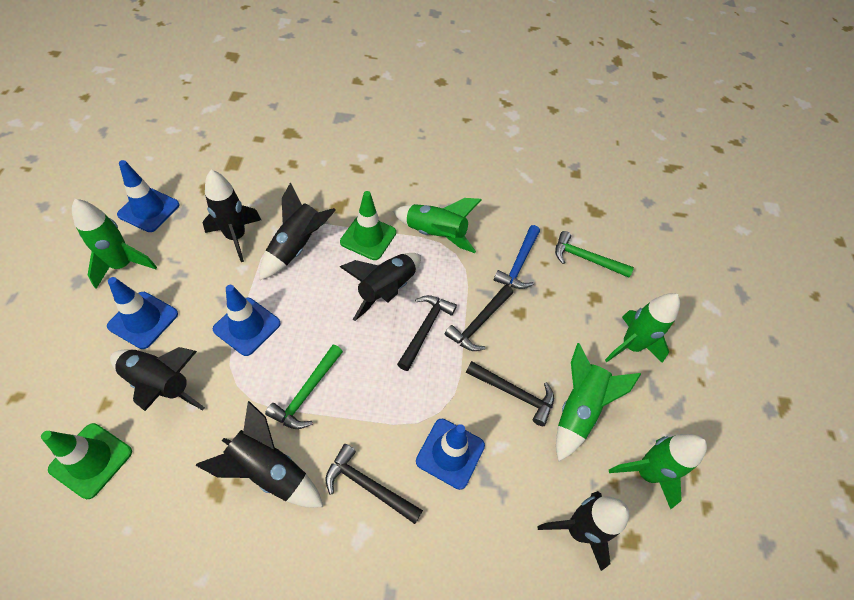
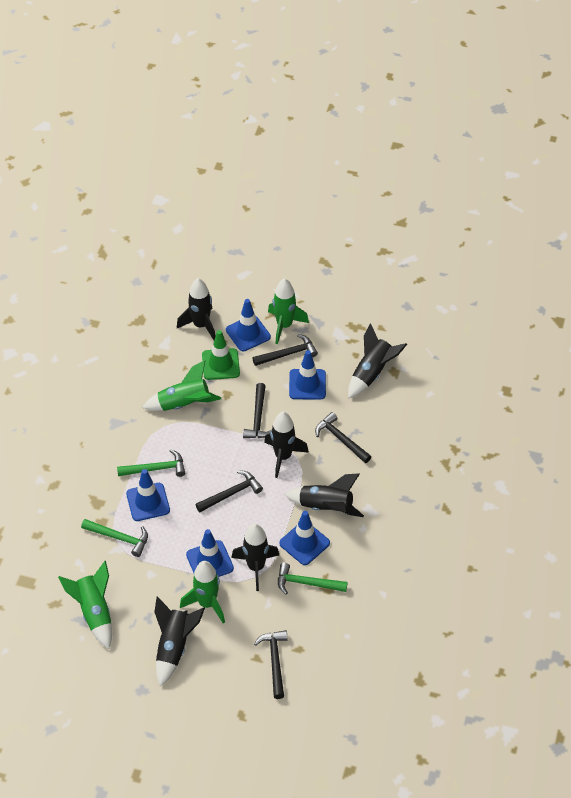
black hammer: [325,444,423,524] [397,295,457,371] [444,285,513,351] [466,361,554,426] = 4 -> [195,470,263,512] [243,383,272,438] [252,334,318,366] [254,630,288,699] [315,412,371,463] = 5
blue hammer: [494,225,540,289] = 1 -> none = 0
blue traffic cone: [107,277,178,349] [117,160,180,232] [213,285,281,356] [416,419,485,490] = 4 -> [126,469,170,521] [186,529,234,577] [226,299,271,351] [279,511,330,565] [289,350,326,400] = 5
green hammer: [265,345,343,429] [555,231,634,278] = 2 -> [81,519,148,557] [117,449,185,477] [278,563,348,594] = 3
green rocket: [72,199,157,289] [393,198,482,253] [556,343,641,462] [605,293,680,363] [609,434,707,509] = 5 -> [58,561,112,649] [142,360,221,411] [180,561,225,623] [268,278,309,344] = 4
green traffic cone: [41,423,132,499] [340,191,396,260] = 2 -> [202,330,240,380] = 1

